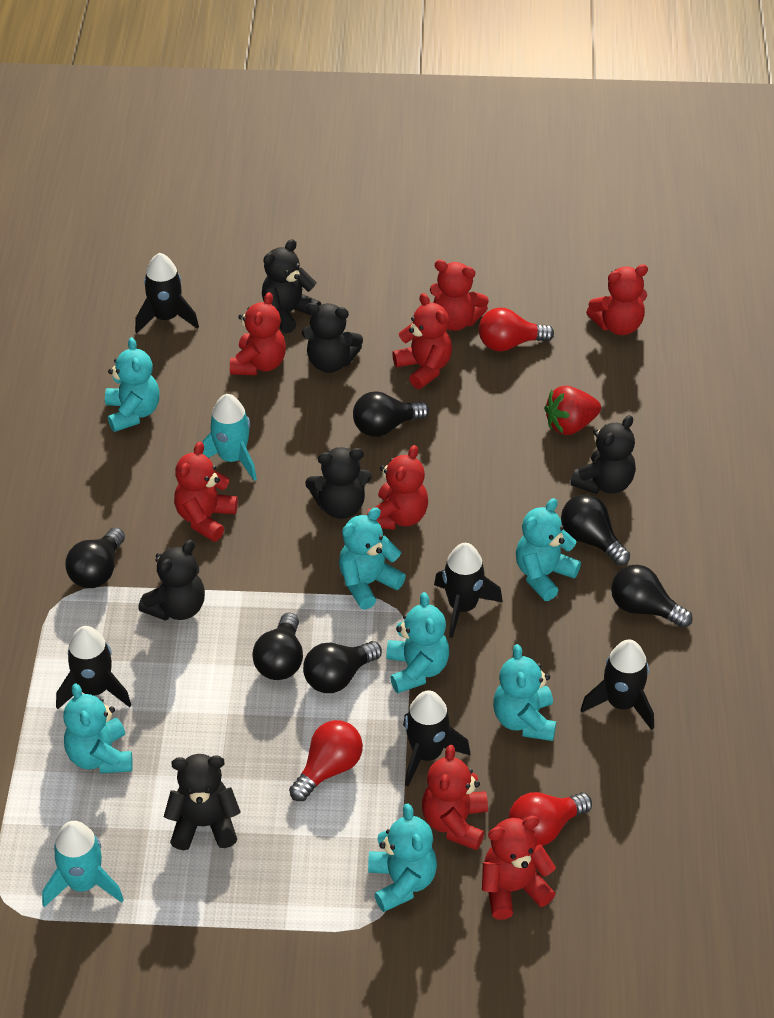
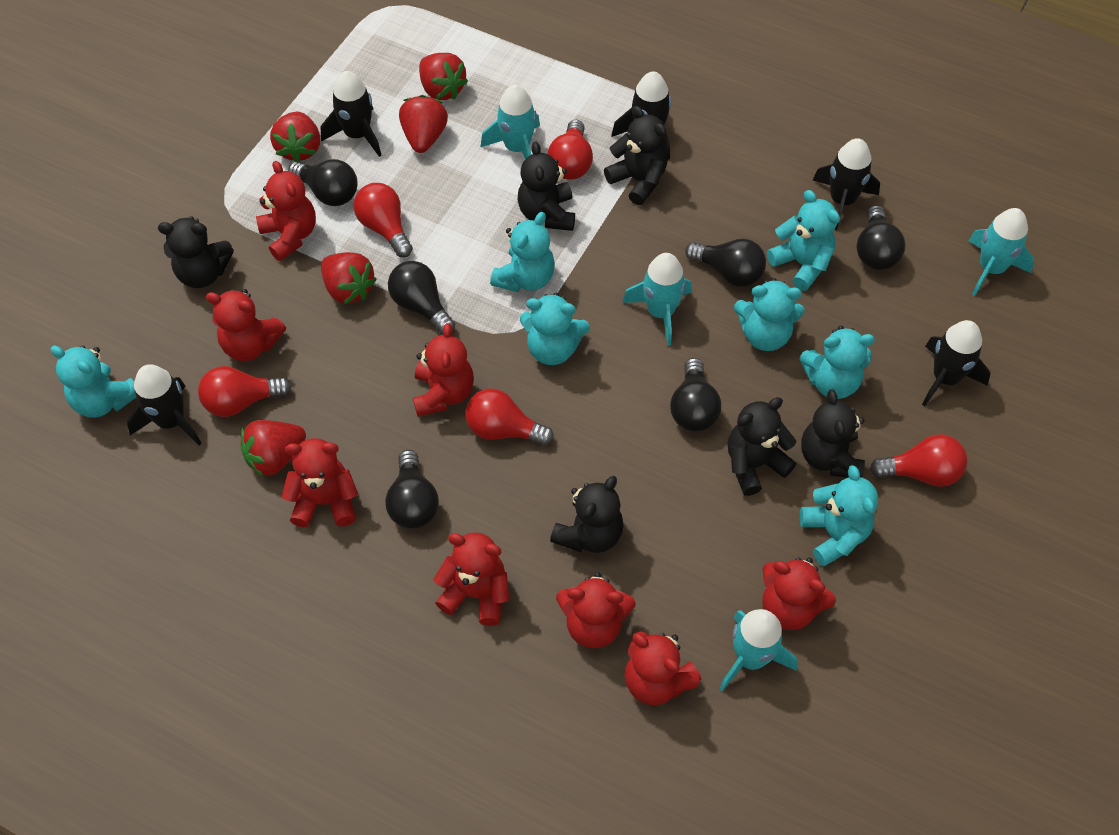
red light bulb: [289,720,363,801] [479,308,554,351] [509,792,592,846] = 3 -> [198,366,291,417] [353,183,413,257] [465,388,554,446] [548,120,593,179] [870,434,967,487] = 5
red strawberry: [544,386,601,435] = 1 -> [240,420,306,477] [270,112,320,162] [321,252,377,304] [399,95,448,153] [419,53,468,100] = 5
turquoise rocket: [42,821,124,907] [202,394,257,481] = 2 -> [481,85,540,159] [622,253,691,346] [719,609,798,691] [968,208,1034,296] = 4

